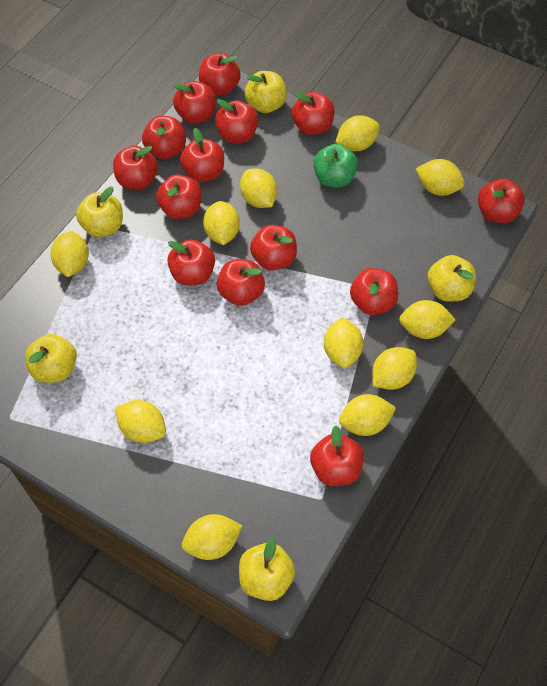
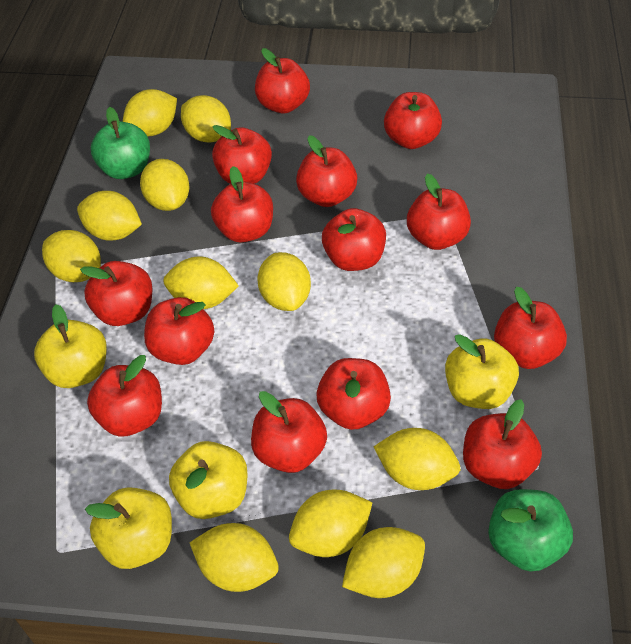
green apple: [313,144,358,188] = 1 -> [91,107,150,179] [488,489,573,571] = 2
yellow apple: [25,334,77,383] [76,187,123,237] [239,538,295,601] [245,71,287,113] [428,255,476,301] = 5 -> [34,304,107,388] [85,487,172,569] [169,441,247,519] [445,334,519,409] = 4

